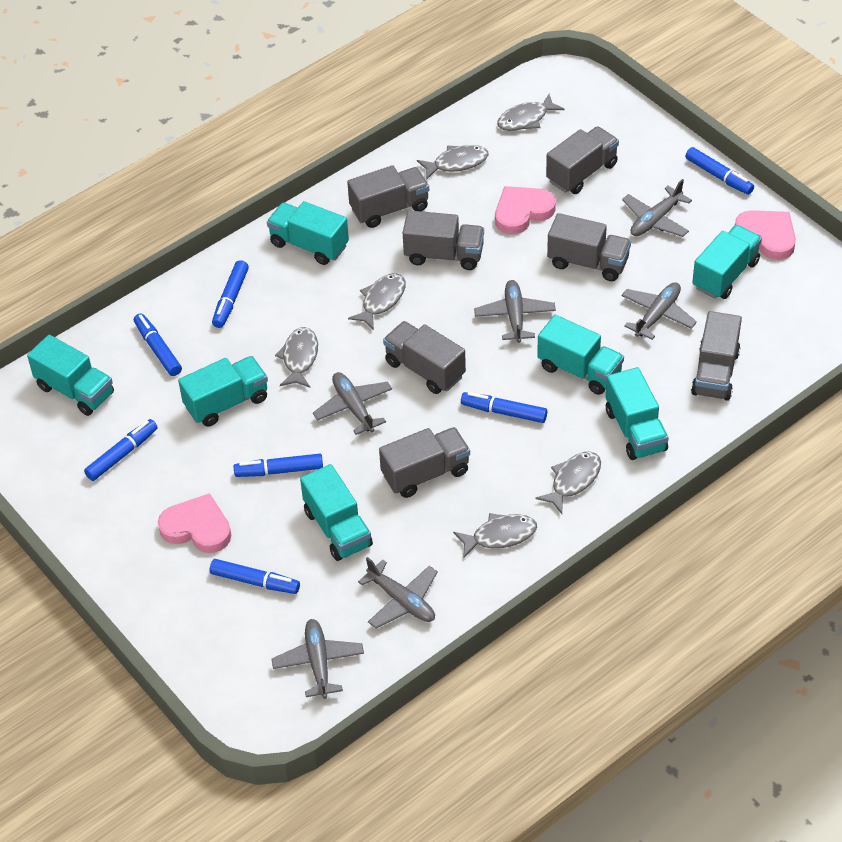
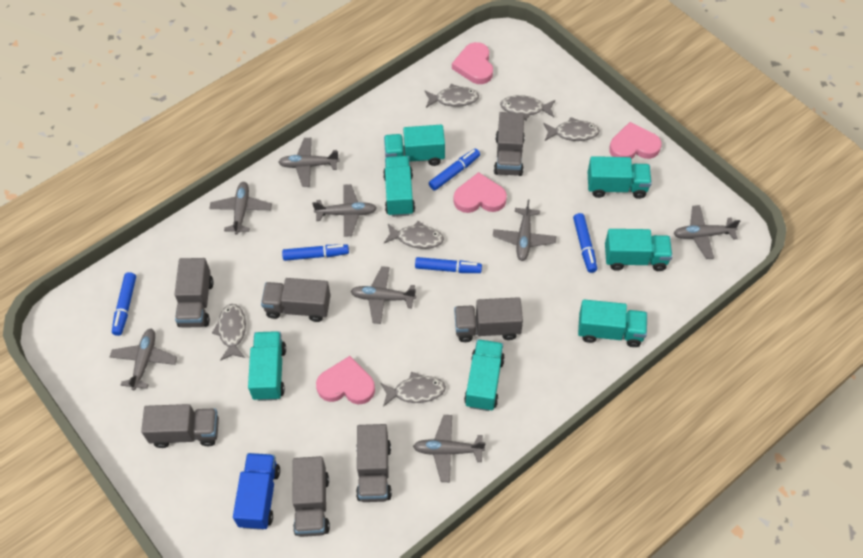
blue marker: [84,419,158,481] [134,313,182,376] [210,559,300,594] [212,260,249,328] [234,454,323,477] [461,392,547,423] [685,147,754,195] = 7 -> [112,272,136,336] [282,244,349,261] [415,257,482,273] [429,149,480,191] [573,213,597,273] = 5
blue truck: none = 0 -> [233,453,280,530] = 1
grey plane: [271,619,364,699] [313,372,392,435] [358,557,438,628] [474,280,556,343] [621,282,697,340] [622,179,692,237] = 6 -> [110,328,177,390] [209,182,272,235] [278,138,340,187] [312,184,377,237] [351,266,416,324] [413,415,486,482] [493,200,556,261] [674,205,740,259] = 8
pink heart: [158,493,231,553] [495,186,556,234] [735,210,796,260] = 3 -> [316,356,375,404] [452,42,493,84] [454,172,507,213] [609,122,662,159] = 4

